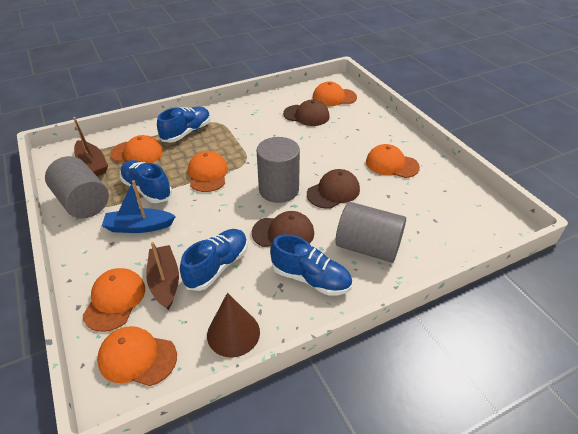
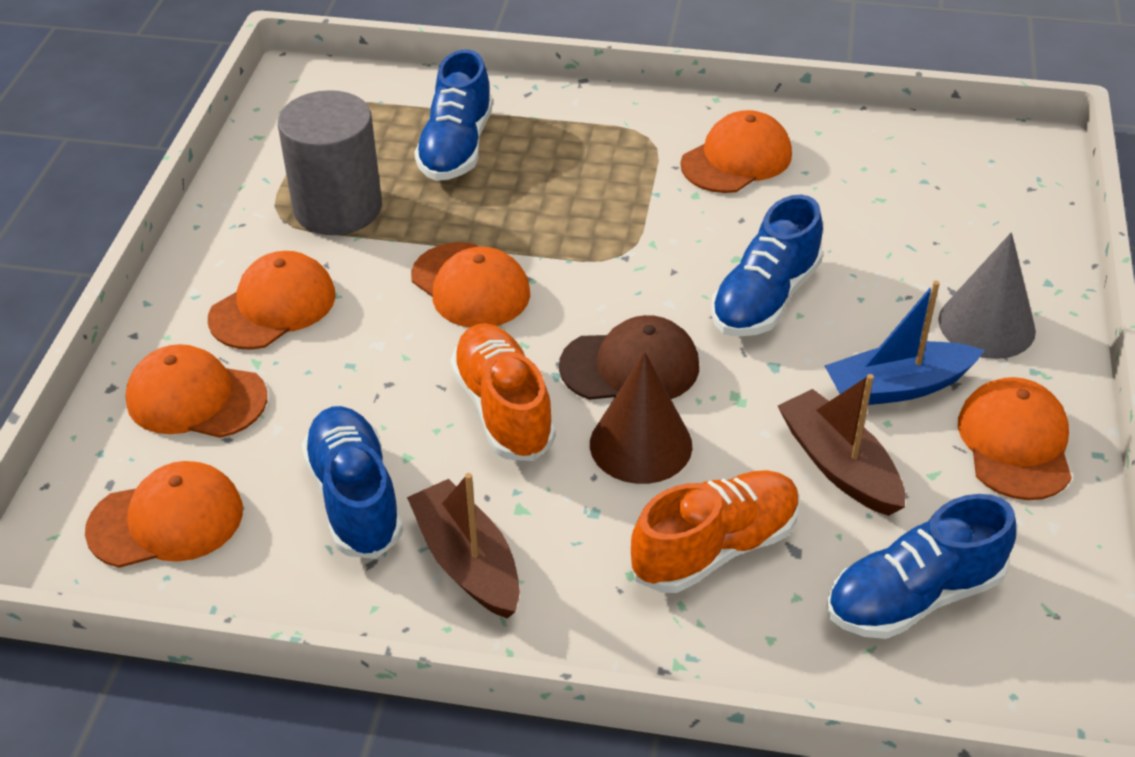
brown cap: [252,211,314,247] [283,99,330,126] [307,169,360,209] = 3 -> [559,315,699,400] = 1
grey cone: none = 0 -> [938,232,1036,359] = 1
grey cylinder: [45,156,109,219] [257,137,300,203] [336,202,406,263] = 3 -> [278,90,382,235] = 1
orange shoe: none = 0 -> [451,323,556,461] [630,470,800,593] = 2

